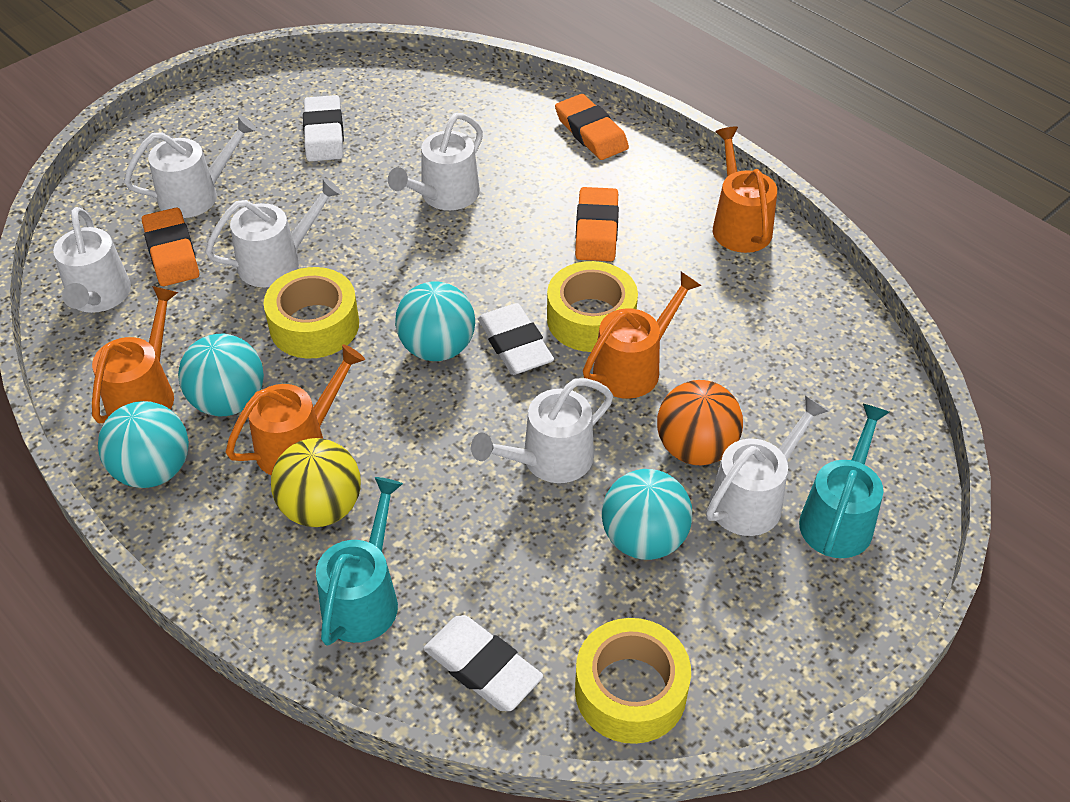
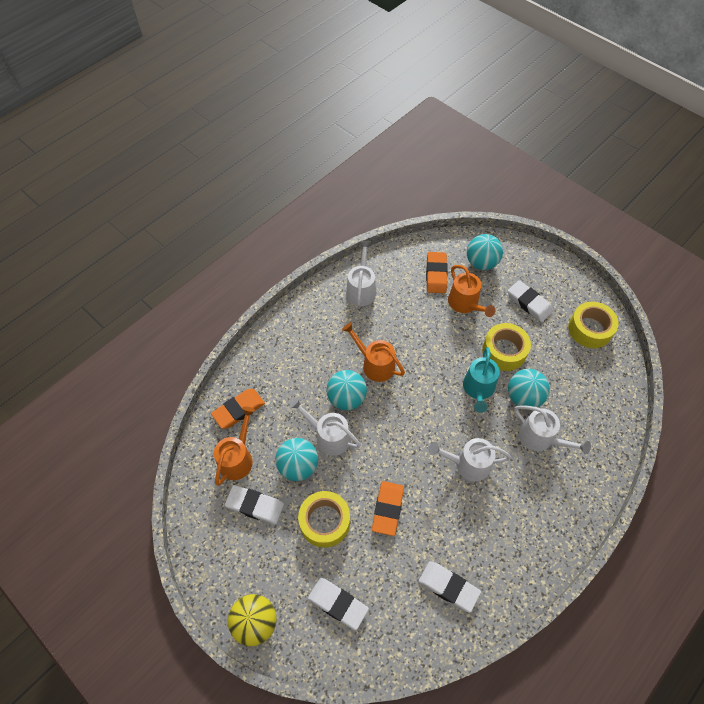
orange ball: [657,380,743,465] = 1 -> none = 0
orange watering can: [92,286,178,423] [226,345,365,475] [583,272,702,399] [713,127,777,253] = 4 -> [214,406,255,486] [342,322,405,382] [448,265,496,317] = 3
turquoise watering can: [316,477,403,646] [799,404,889,558] = 2 -> [463,347,500,413] = 1
white eraser: [303,95,344,162] [423,615,543,711] [478,303,554,375] = 3 -> [225,485,284,525] [308,578,369,630] [418,561,481,613] [508,280,553,322] = 4
white watering can: [53,207,131,313] [124,115,257,218] [205,178,342,287] [388,113,483,210] [471,378,613,483] [706,395,828,536] = 6 -> [289,398,361,456] [346,241,376,307] [428,438,511,481] [514,405,591,455] = 4

